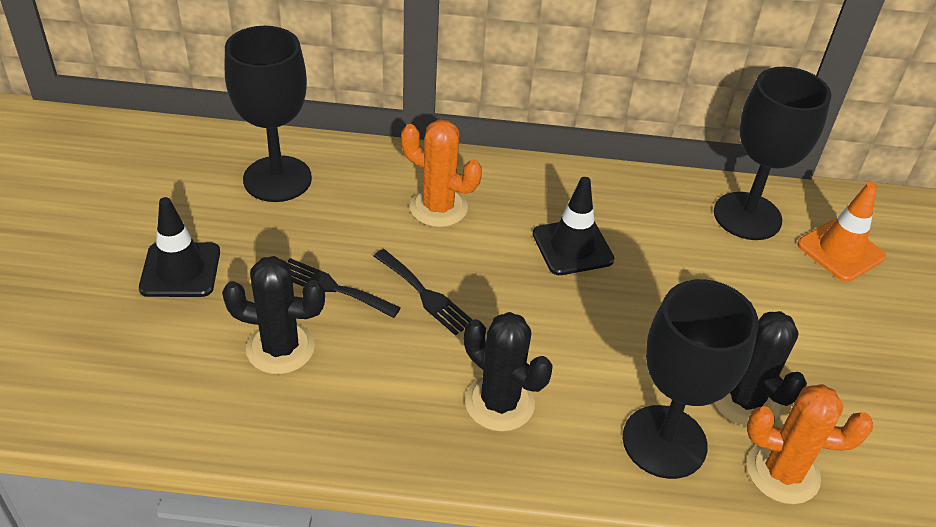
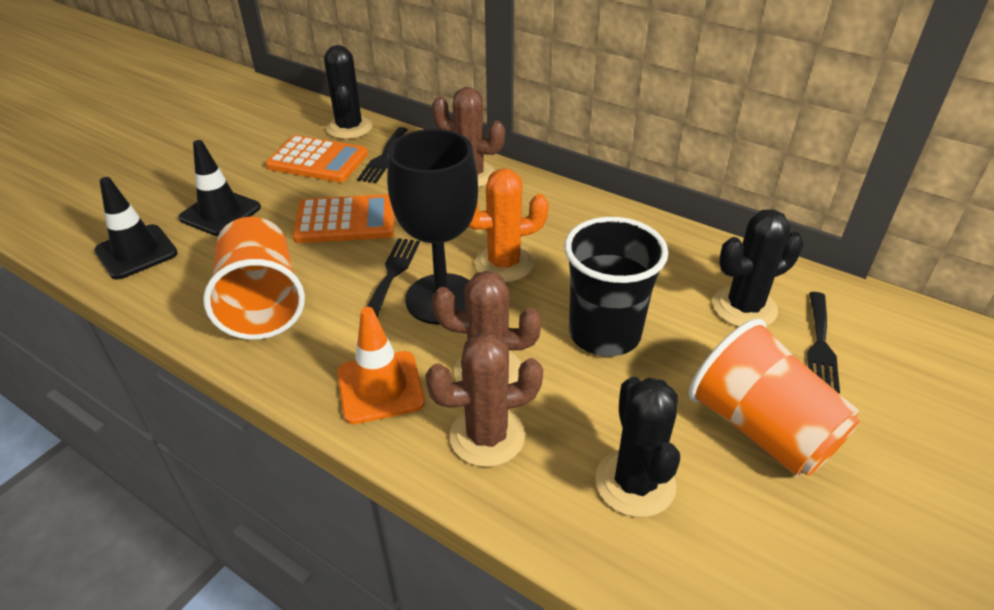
black cup: none = 0 -> [564,217,668,356] = 1
black fork: [288,258,401,318] [374,249,473,335] = 2 -> [357,127,408,183] [367,238,420,317] [807,292,840,394] = 3
black goblet: [225,26,312,202] [623,279,759,479] [714,67,831,240] = 3 -> [387,129,478,325] = 1
brown cactus: none = 0 -> [425,333,543,467] [432,87,505,187] [432,271,542,384] = 3
orange cactus: [401,119,482,227] [747,384,873,504] = 2 -> [468,169,549,282] = 1
orange calculator: none = 0 -> [265,135,368,182] [293,194,394,243] = 2
orange cup: none = 0 -> [203,217,305,340] [689,319,860,477] = 2

